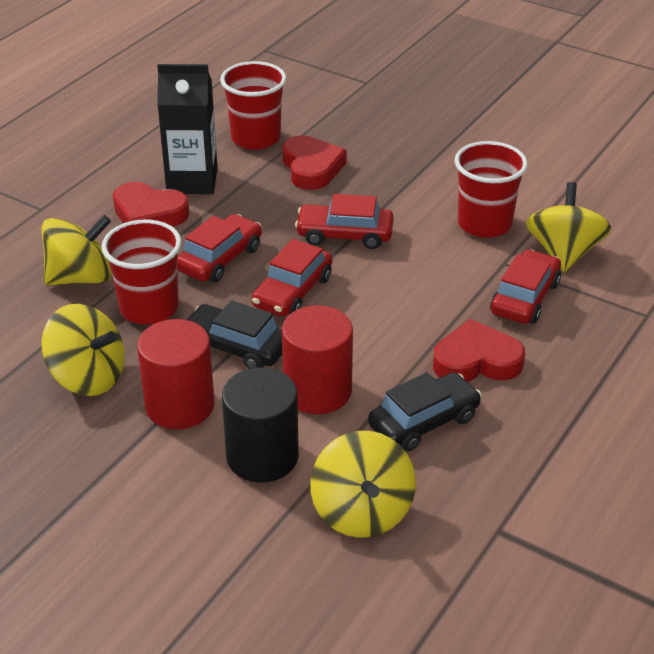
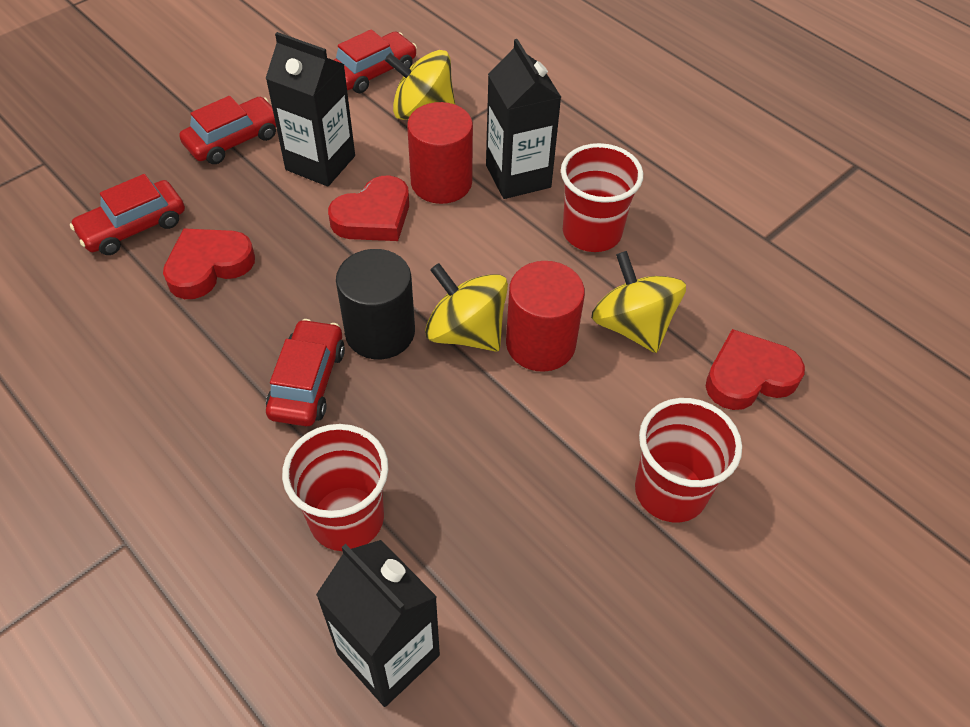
black car: [187,301,282,369] [368,372,482,452] = 2 -> none = 0
black carton: [157,64,218,194] = 1 -> [266,32,355,187] [316,540,440,707] [486,39,561,199] = 3
yellow spinning top: [41,304,125,396] [42,215,112,285] [310,431,416,538] [526,182,611,272] = 4 -> [385,50,455,120] [425,263,508,352] [591,251,686,353] = 3

